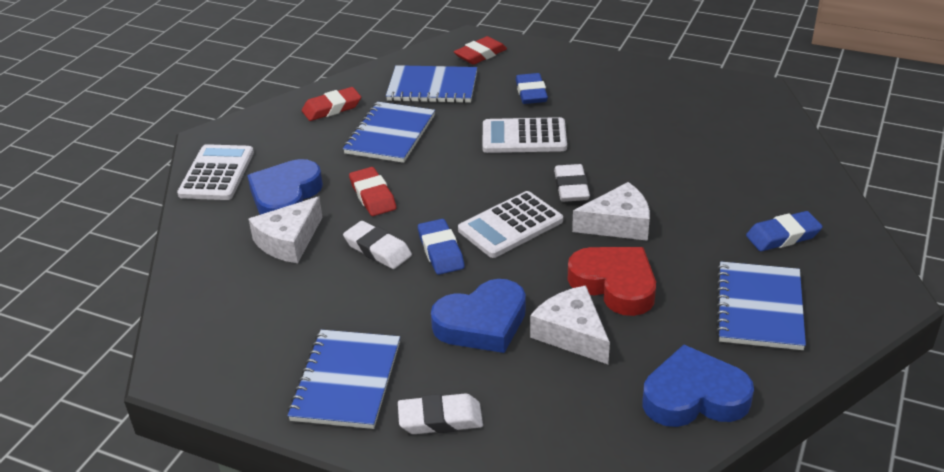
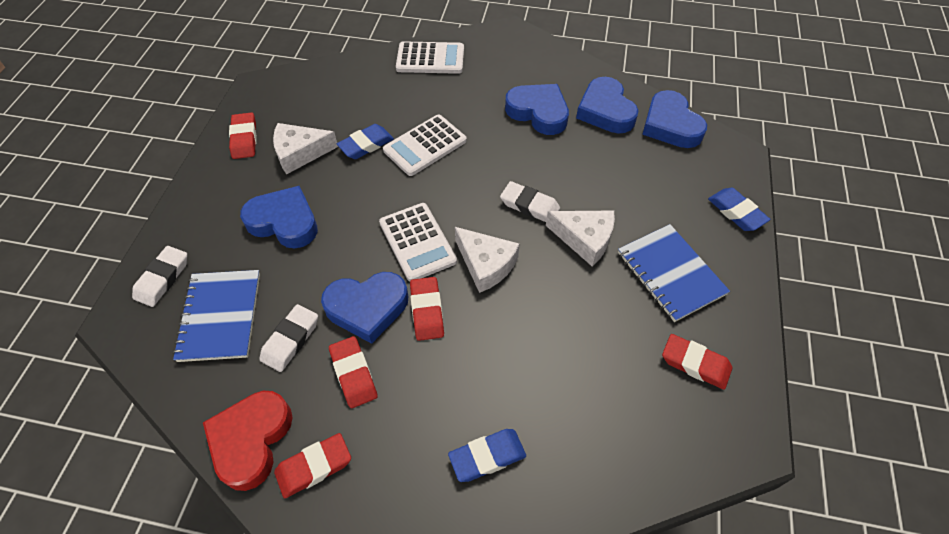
blue heart: [247,159,323,215] [431,279,526,353] [643,345,754,427] = 3 -> [240,186,318,249] [321,272,408,344] [505,84,569,135] [576,77,638,134] [642,90,707,148] = 5
blue notebook: [287,330,400,429] [343,102,435,163] [386,65,477,103] [716,262,806,350] = 4 -> [173,270,260,362] [618,224,730,322] = 2
red eraser: [302,87,361,121] [349,167,396,216] [454,36,507,65] = 3 -> [229,112,257,159] [274,433,351,498] [329,336,378,408] [410,277,444,341] [662,334,732,390] = 5

